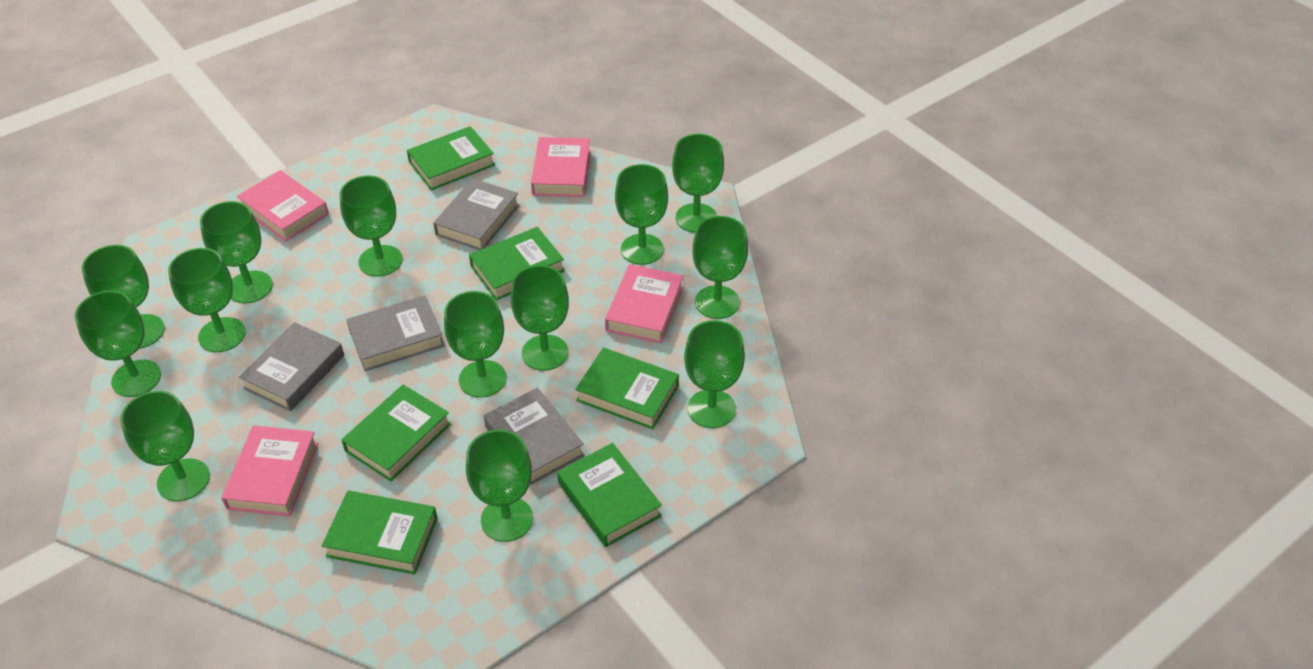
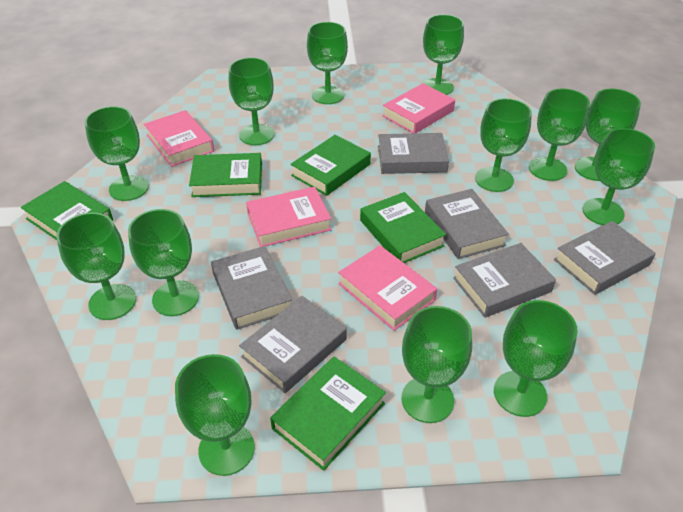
green book: [322,491,438,575] [342,384,451,481] [407,126,495,190] [469,227,565,300] [557,443,662,547] [575,348,679,429] = 6 -> [21,181,113,240] [189,153,262,197] [270,356,386,471] [290,135,371,196] [360,192,446,263] = 5
grey book: [239,322,344,411] [346,295,445,371] [433,178,519,250] [484,388,584,485] = 4 -> [211,246,292,330] [239,296,347,393] [378,133,449,174] [425,189,509,259] [453,243,556,318] [554,221,656,295] = 6

